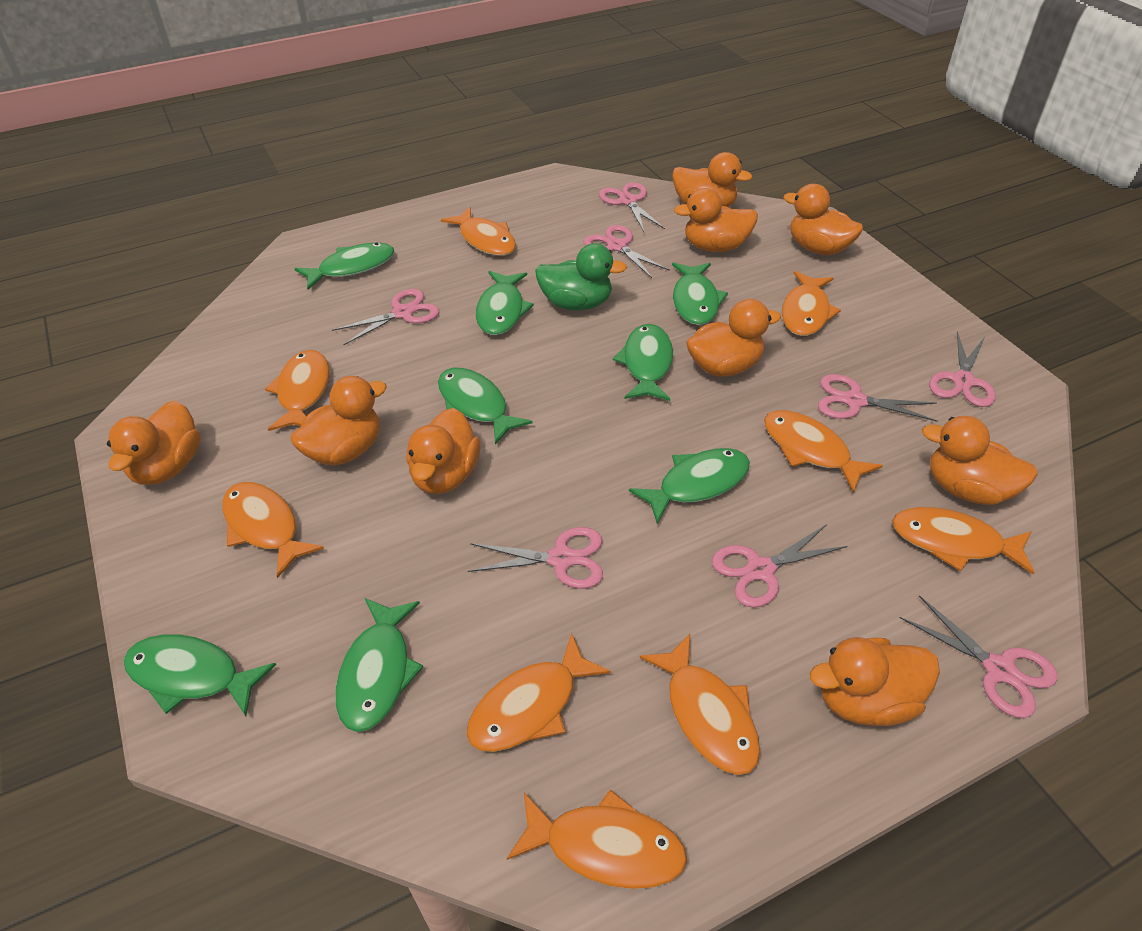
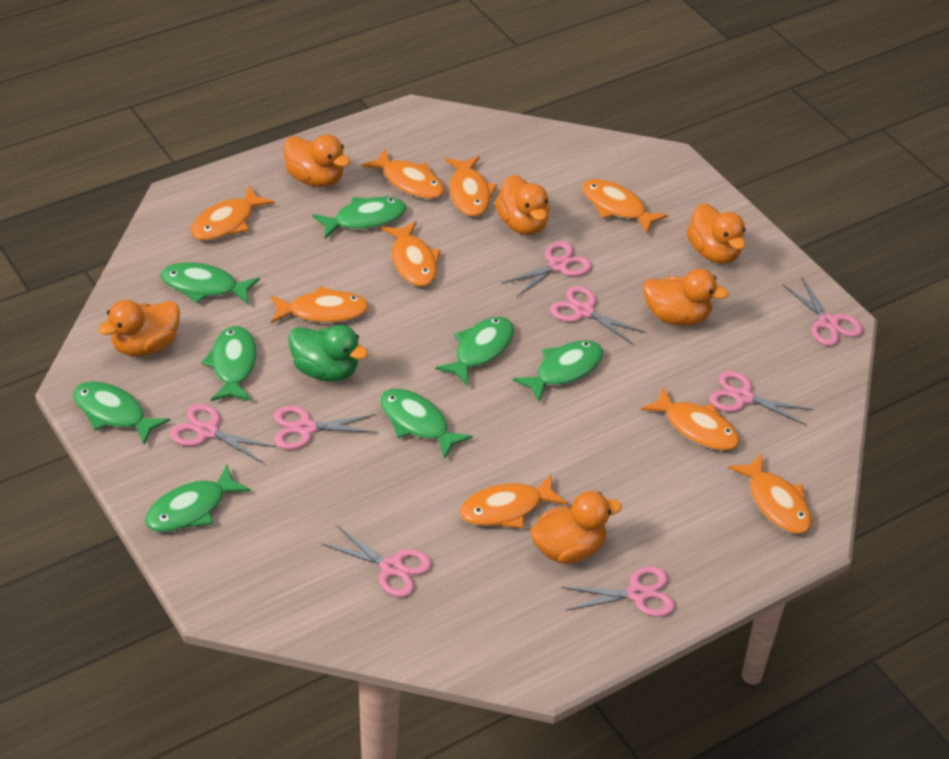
orange duck: [107,400,201,485] [290,376,387,466] [406,408,480,494] [672,152,752,207] [674,188,758,252] [686,299,781,377] [783,184,863,255] [810,637,940,726] [922,416,1038,505] = 9 -> [98,300,180,356] [284,134,350,187] [495,175,550,235] [530,491,622,564] [643,269,729,326] [687,203,746,264] = 6

